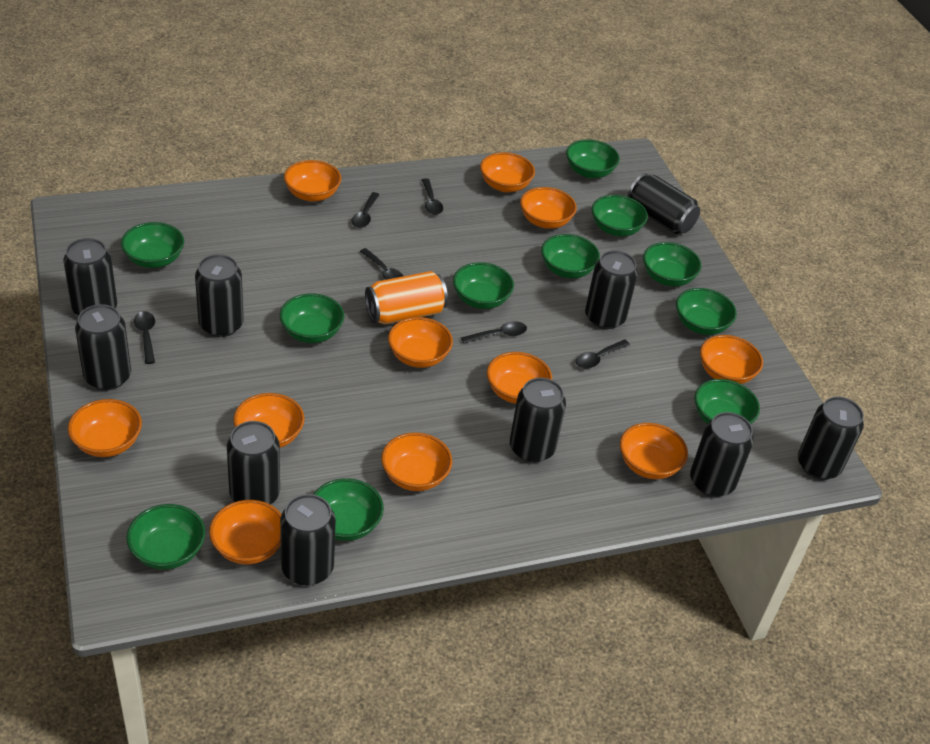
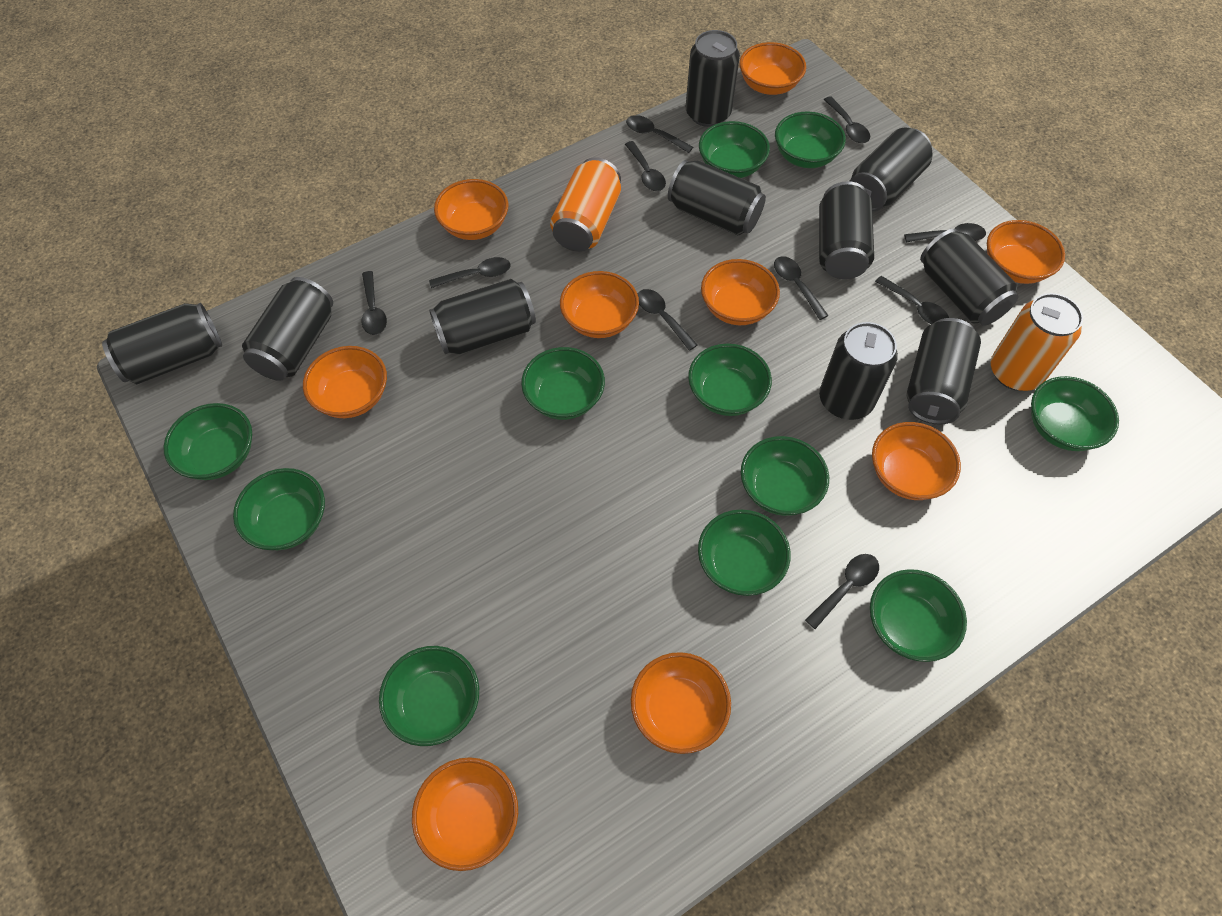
black spoon: [134,311,155,364] [351,192,379,228] [360,248,403,280] [422,178,443,215] [461,321,527,344] [576,340,630,369] = 6 -> [362,271,387,335] [429,257,510,288] [625,141,666,191] [626,115,693,153] [638,289,698,351] [774,256,829,320] [805,554,879,629] [824,96,870,143] [875,276,949,324] [904,223,986,242] = 10
orange bowl: [68,399,142,457] [209,500,282,564] [234,393,305,448] [284,160,341,202] [381,432,453,491] [388,317,453,368] [480,152,535,192] [487,352,552,404] [520,187,577,229] [620,423,688,479] [700,335,763,384] = 11 -> [303,346,387,418] [412,757,518,871] [434,179,508,240] [560,271,639,338] [631,652,731,754] [701,259,780,325] [739,42,806,95] [872,422,961,500] [987,220,1065,284] = 9
orange can: [365,271,448,325] = 1 -> [550,157,621,252] [991,293,1083,391] = 2

